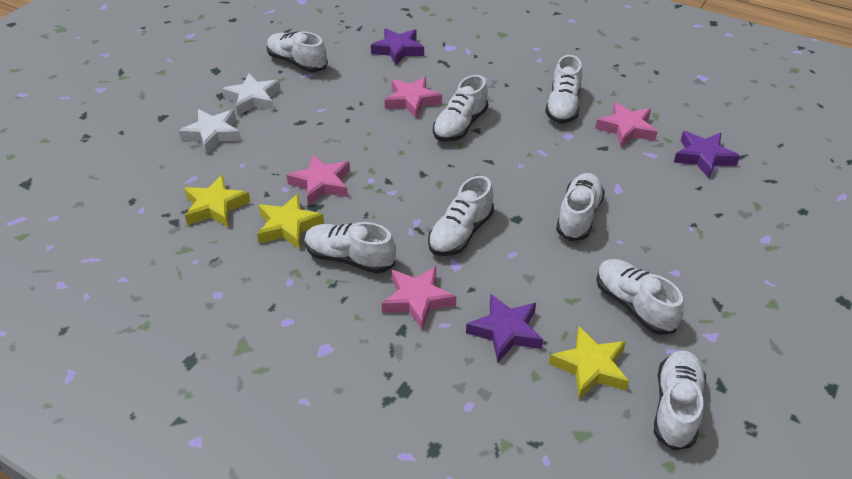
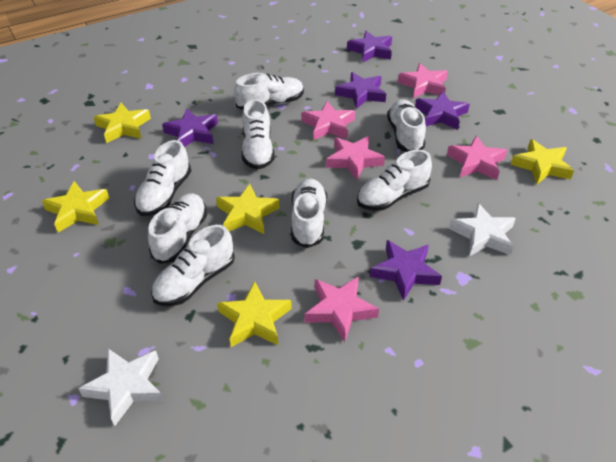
pink star: [287,154,350,206] [381,266,456,330] [385,77,442,119] [595,102,658,147] = 4 -> [301,101,355,140] [305,276,379,342] [326,136,385,180] [398,63,448,98] [447,136,507,180] = 5
purple star: [371,28,424,65] [466,294,543,362] [674,131,740,178] = 3 -> [162,109,218,147] [335,72,386,109] [347,31,392,62] [370,240,442,301] [415,91,470,130] = 5
yellow star: [184,175,251,227] [257,194,324,249] [549,326,629,399] = 3 -> [42,181,109,233] [94,103,151,143] [216,184,279,234] [217,281,292,347] [511,139,574,184] = 5

